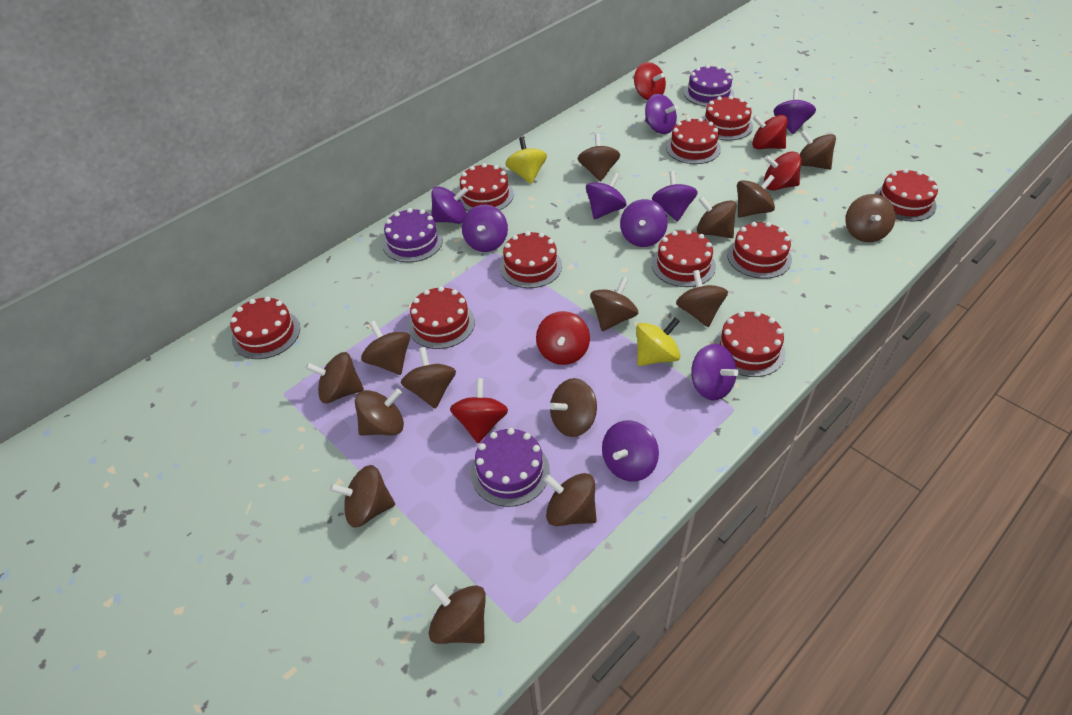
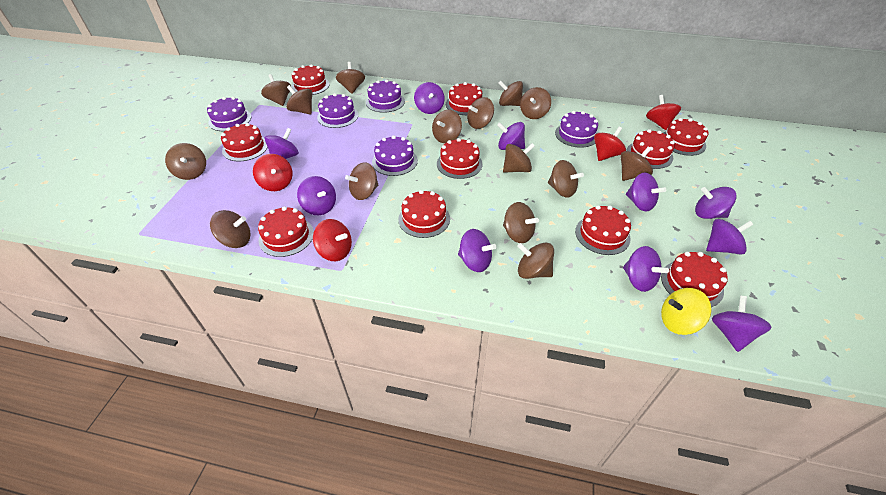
purple cake: [383,208,443,262] [471,428,550,507] [684,65,734,107] = 3 -> [207,97,251,132] [317,93,358,128] [366,80,405,113] [372,136,418,176] [555,111,598,148] = 5
purple spinning top: [431,186,468,224] [462,205,508,252] [586,173,626,220] [602,420,659,482] [620,199,668,247] [645,94,678,134] [652,171,698,222] [691,344,739,400] [773,89,816,134] = 9 -> [265,128,299,159] [297,176,336,215] [414,82,445,114] [458,229,496,272] [497,122,525,150] [623,246,669,292] [626,172,666,212] [695,187,737,219] [706,219,753,255] [712,296,772,352] = 10
red spinning top: [450,378,508,443] [536,311,590,365] [634,62,666,100] [752,115,787,149] [764,151,801,190] = 5 -> [253,154,293,191] [313,219,352,261] [594,127,626,161] [646,95,681,130] = 4
yellow spinning top: [505,137,547,184] [636,318,680,366] = 2 -> [661,288,712,335] = 1

